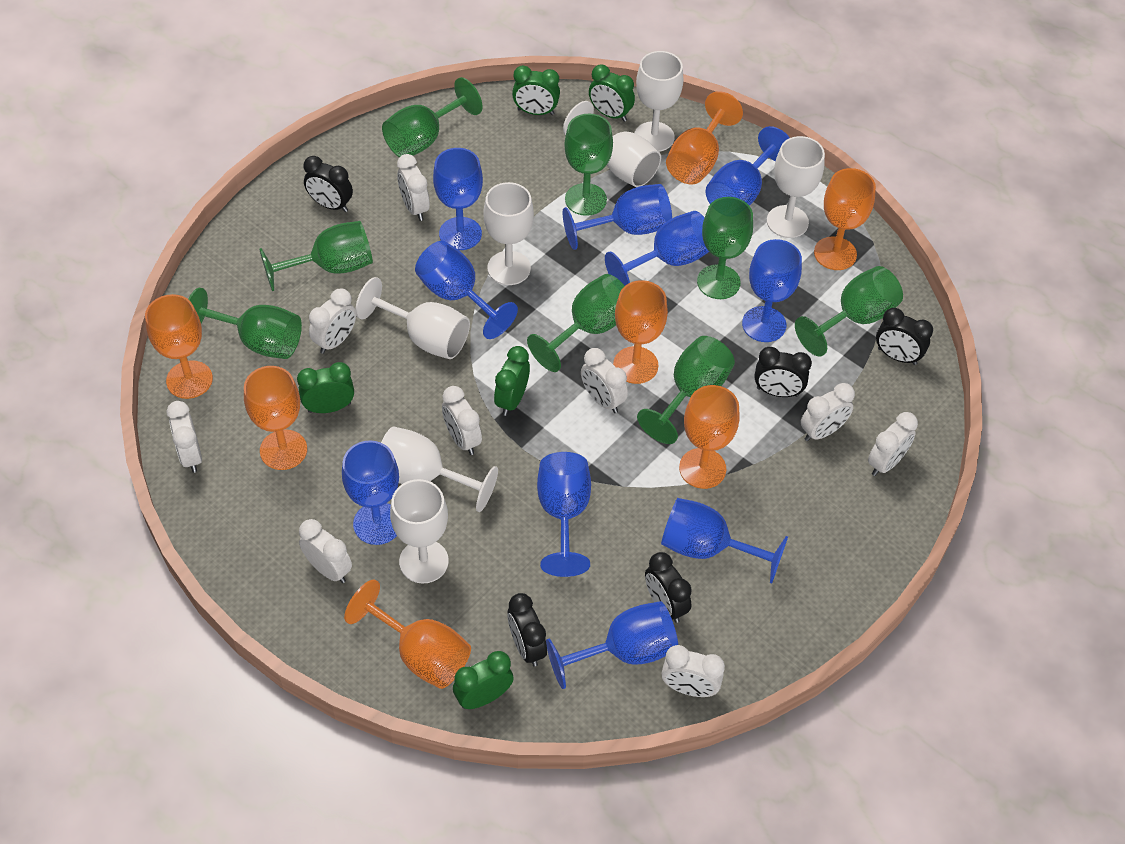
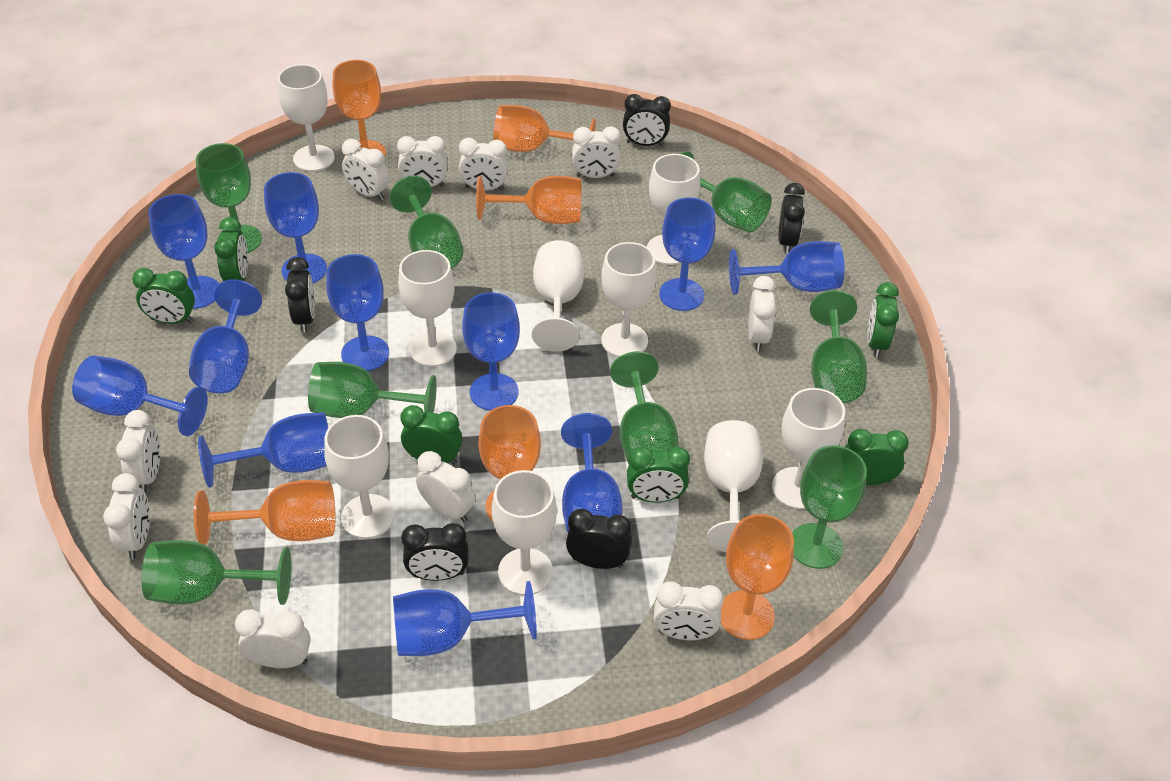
blue goblet: [342,441,399,545] [415,241,518,339] [433,148,483,250] [537,452,591,577] [546,601,678,689] [563,184,672,250] [605,211,709,286] [661,498,788,584] [705,126,790,206] [742,239,802,342] = 10 -> [72,355,208,436] [148,194,219,309] [189,279,262,393] [198,412,328,488] [264,172,327,283] [326,254,389,371] [393,581,537,656] [462,292,520,411] [561,413,622,532] [659,198,716,311] [729,241,845,295] = 11
green clock: [297,362,354,413] [453,651,514,709] [494,346,530,416] [512,65,560,115] [589,65,635,122] = 5 -> [132,268,195,324] [214,217,248,281] [400,405,462,465] [627,447,690,503] [845,429,909,485] [867,282,899,358] = 6
orange goblet: [145,294,213,399] [244,366,307,470] [344,580,471,689] [613,280,668,384] [666,91,743,184] [679,385,740,489] [814,168,876,270] = 7 -> [194,480,335,545] [333,60,386,158] [476,176,581,224] [478,405,541,521] [494,105,596,152] [721,514,794,640] = 6
white clock: [167,401,202,473] [299,519,352,583] [309,289,356,354] [397,154,430,221] [442,386,482,455] [581,348,628,413] [662,645,725,697] [801,383,855,441] [868,412,918,476] = 9 -> [103,473,150,559] [116,410,160,493] [235,609,311,668] [342,139,389,200] [397,136,448,187] [416,451,475,522] [459,138,509,190] [572,126,621,178] [654,581,724,640] [748,276,776,351] = 10
white goblet: [355,277,470,359] [381,427,498,512] [390,479,449,583] [484,182,534,285] [563,101,661,187] [635,51,683,152] [767,136,825,238] = 7 -> [278,64,335,171] [324,415,395,539] [398,250,457,367] [491,470,557,595] [532,240,584,352] [601,242,656,357] [647,154,700,265] [704,420,763,552] [772,388,845,509] = 9

